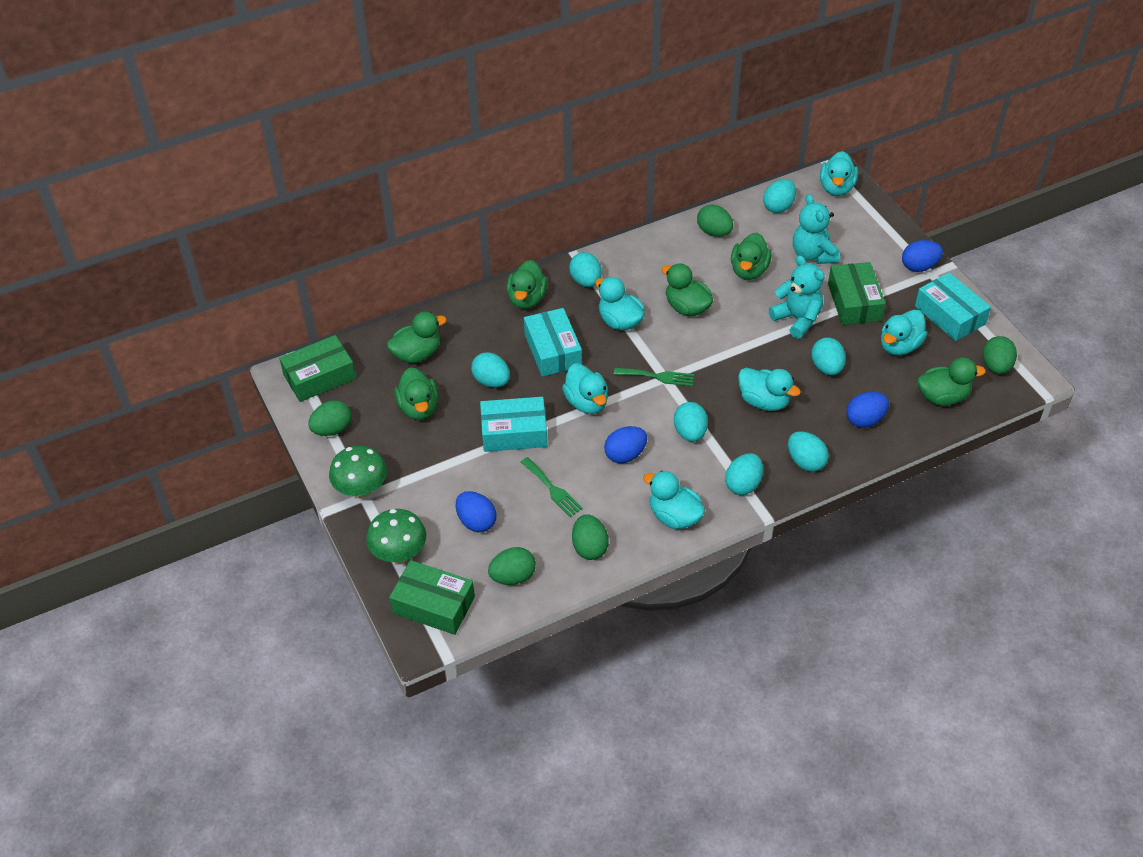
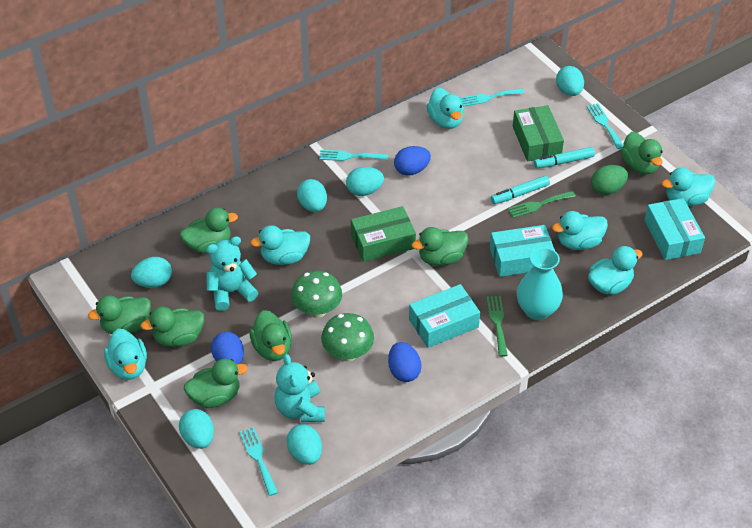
blue egg: [456,491,497,532] [604,426,647,463] [846,392,889,428] [902,240,943,272] = 4 -> [211,332,244,365] [388,342,422,382] [394,146,431,176] = 3
green box: [279,335,356,402] [389,560,475,635] [828,262,886,325] = 3 -> [351,206,416,262] [513,105,564,162] = 2
green duck: [387,312,447,363] [394,367,439,420] [506,260,548,309] [662,263,713,316] [731,233,772,280] [917,357,986,406] = 6 -> [88,296,151,334] [140,307,204,347] [180,208,238,253] [184,358,248,408] [250,310,292,361] [412,227,468,266] [621,132,663,175] = 7
green egg: [308,400,352,436] [488,547,536,585] [572,515,609,560] [697,204,733,237] [983,336,1017,374] = 5 -> [591,165,628,195] = 1
turquoise egg: [471,352,510,388] [569,252,602,287] [674,402,708,442] [725,453,763,495] [763,179,796,213] [788,432,829,472] [811,337,846,375] = 7 -> [131,257,172,288] [179,409,214,449] [286,424,322,465] [297,179,327,212] [346,167,384,196] [556,66,584,96] = 6
turquoise fork: none = 0 -> [239,427,278,496] [319,150,388,161] [460,88,525,107] [587,103,623,149] = 4
turquoise marker: none = 0 -> [491,175,550,204] [534,147,595,168] = 2
turquoise vase: none = 0 -> [517,247,563,320] = 1

